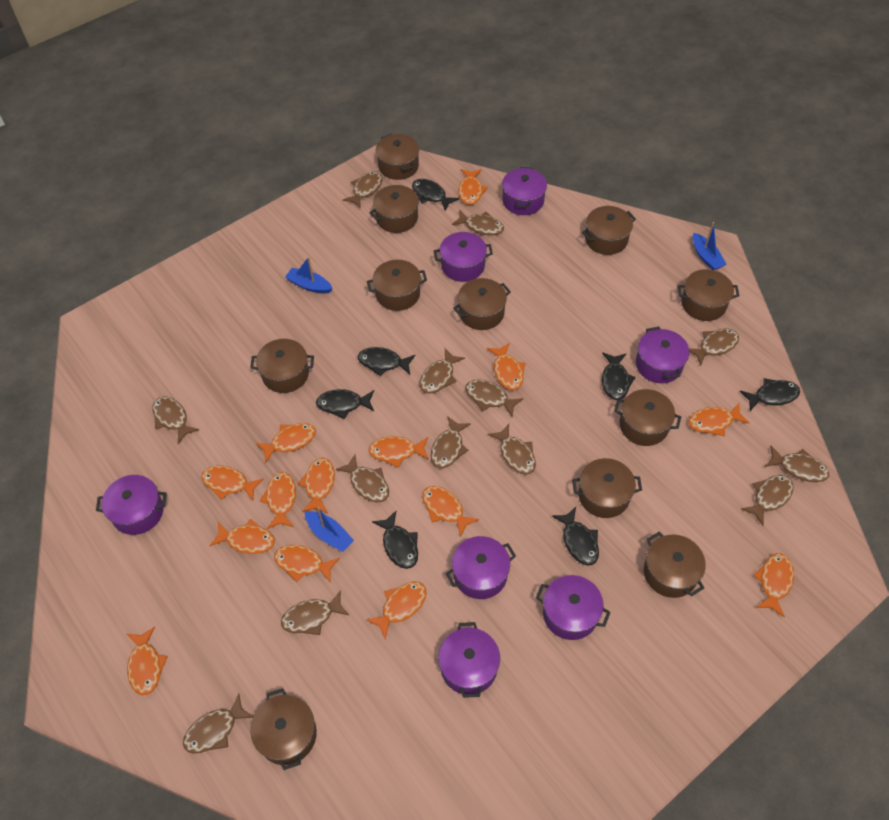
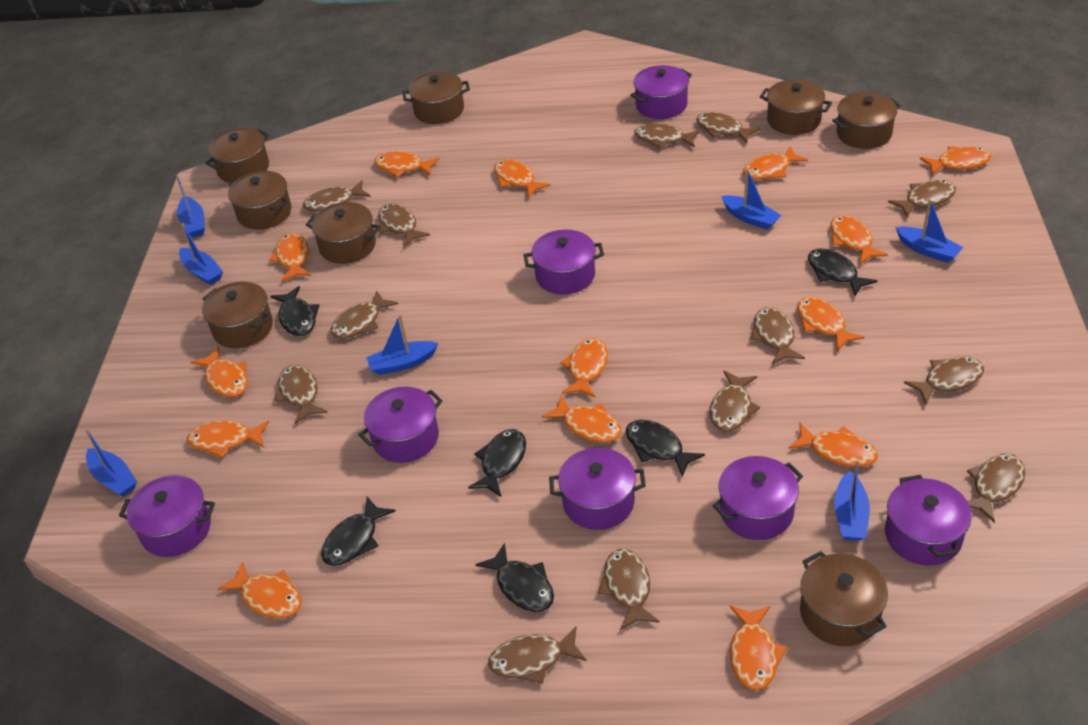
black fish: [316,389,374,419] [358,347,415,376] [372,511,418,569] [412,179,459,211] [552,507,599,566] [602,352,635,400] [740,378,800,411] = 7 -> [271,286,319,336] [321,497,396,566] [468,429,526,497] [475,543,554,612] [626,420,705,477] [808,249,877,296] = 6
blue boat: [285,257,333,294] [305,507,354,552] [693,222,727,270] = 3 -> [85,429,137,497] [176,174,205,238] [179,223,223,285] [366,314,438,375] [721,168,782,230] [834,460,870,540] [895,199,963,263] = 7
brown pot: [250,339,314,393] [250,688,317,770] [367,260,427,311] [369,185,422,233] [376,134,419,180] [453,278,511,330] [572,458,642,518] [582,206,636,255] [614,389,681,446] [644,532,706,598] [677,269,739,321] = 11 -> [202,282,273,348] [205,128,269,183] [228,171,291,230] [306,202,380,264] [402,71,470,124] [760,79,832,135] [800,551,888,646] [832,92,901,149] = 8

